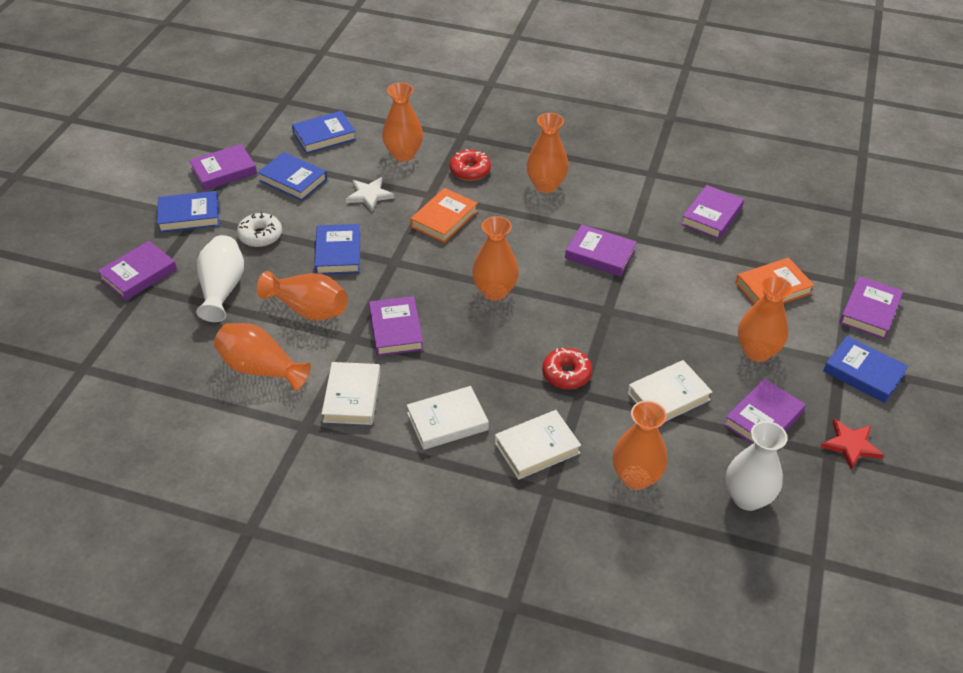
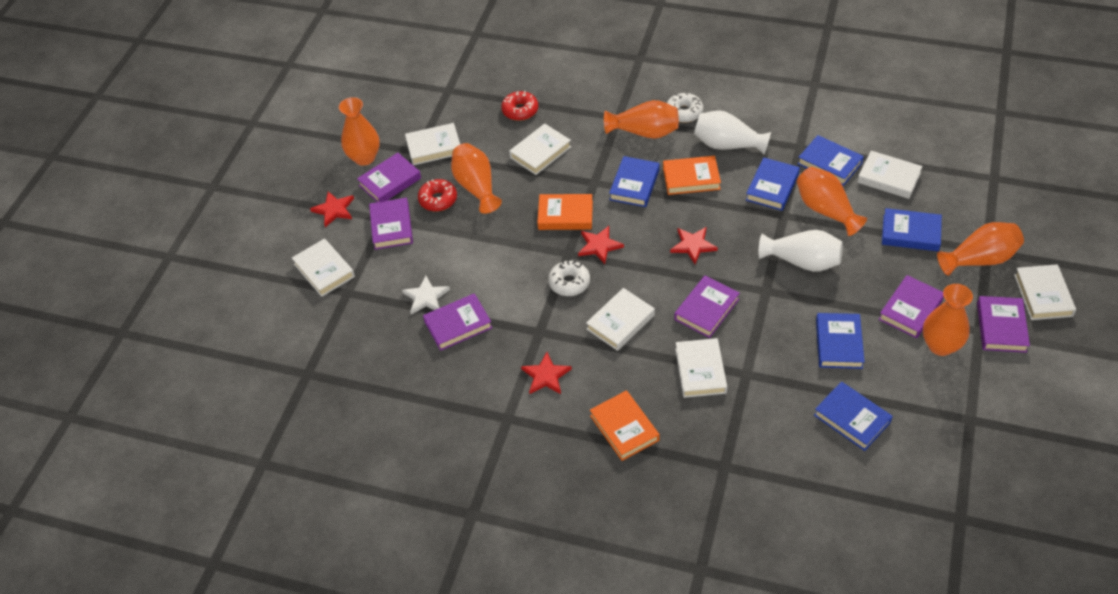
blue book: [157,191,219,232] [257,152,327,201] [292,111,356,154] [314,224,360,274] [823,336,908,403] = 5 -> [609,156,660,207] [746,157,800,211] [798,135,864,186] [814,382,893,451] [816,313,865,369] [882,208,942,251] = 6
orange book: [410,188,478,243] [736,258,814,305] = 2 -> [537,194,593,230] [590,390,660,461] [663,156,721,195] = 3
orange vase: [214,323,311,391] [257,271,348,321] [382,82,423,162] [472,216,519,301] [526,113,569,193] [613,401,667,490] [738,276,793,362] = 7 -> [339,97,380,166] [451,143,502,214] [604,100,679,139] [797,167,867,236] [923,284,973,356] [937,222,1024,276] = 6
purple book: [98,241,177,301] [189,144,257,191] [369,296,423,356] [565,224,637,277] [681,185,744,239] [724,379,806,444] [840,276,903,339] = 7 -> [357,153,421,202] [369,198,413,250] [423,293,492,351] [674,276,740,338] [878,275,944,338] [977,296,1030,353] = 6
red star: [821,419,884,470] = 1 -> [310,191,354,227] [521,352,572,394] [578,226,624,264] [670,227,718,264] = 4
white book: [322,362,380,425] [407,386,489,450] [495,410,581,480] [628,360,712,422] = 4 -> [292,238,355,297] [405,123,460,165] [509,124,571,175] [586,288,655,351] [675,338,727,398] [857,151,923,199] [1014,264,1076,320] = 7
white donut: [237,212,282,247] = 1 -> [548,260,590,296] [667,92,703,123] = 2

